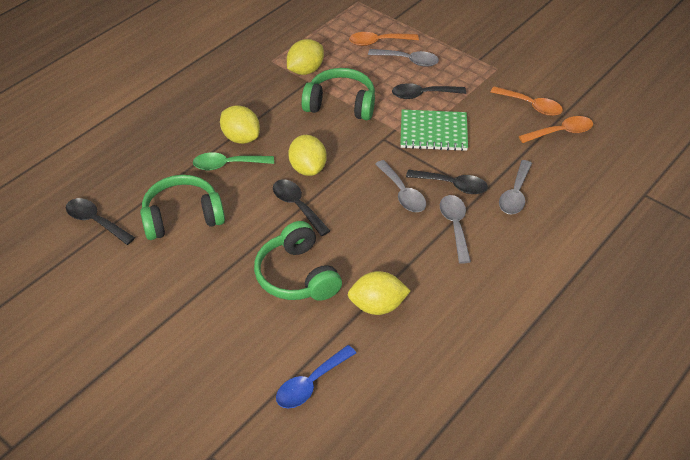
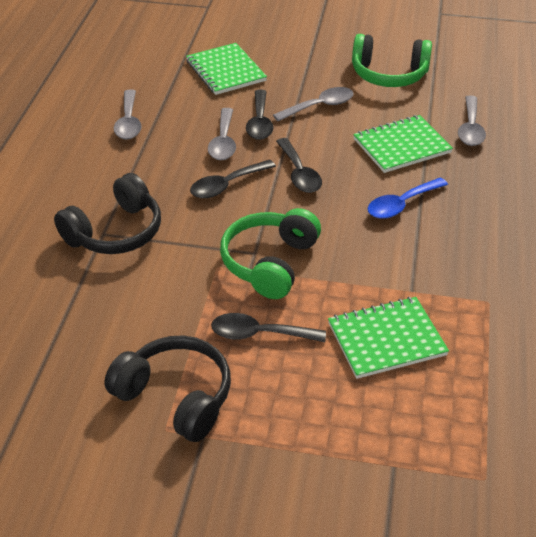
black headphones: none = 0 -> [54,173,161,254] [104,336,231,442] = 2
green headphones: [140,175,225,240] [254,221,342,301] [301,68,375,120] = 3 -> [220,208,321,299] [352,34,432,87] = 2
green notebook: [400,109,468,151] = 1 -> [186,43,267,95] [328,297,449,379] [353,115,453,173] = 3
green spoon: [193,152,274,170] = 1 -> none = 0
orange spoon: [349,32,419,46] [490,86,563,116] [519,116,593,143] = 3 -> none = 0
yellow lemon: [220,105,260,144] [287,39,324,75] [288,135,327,176] [348,271,410,315] = 4 -> none = 0

